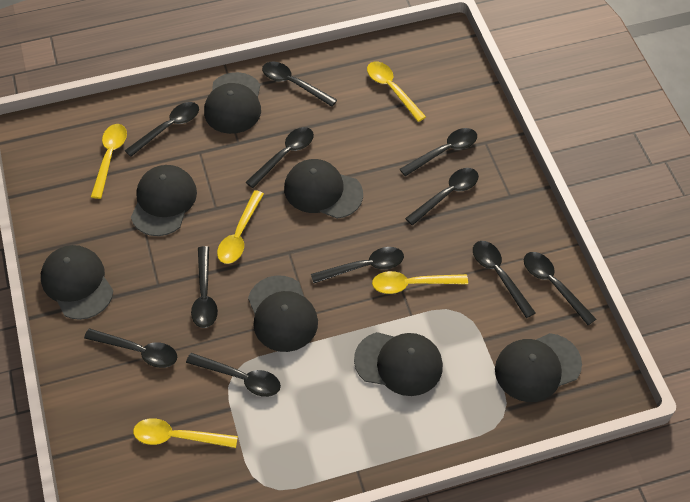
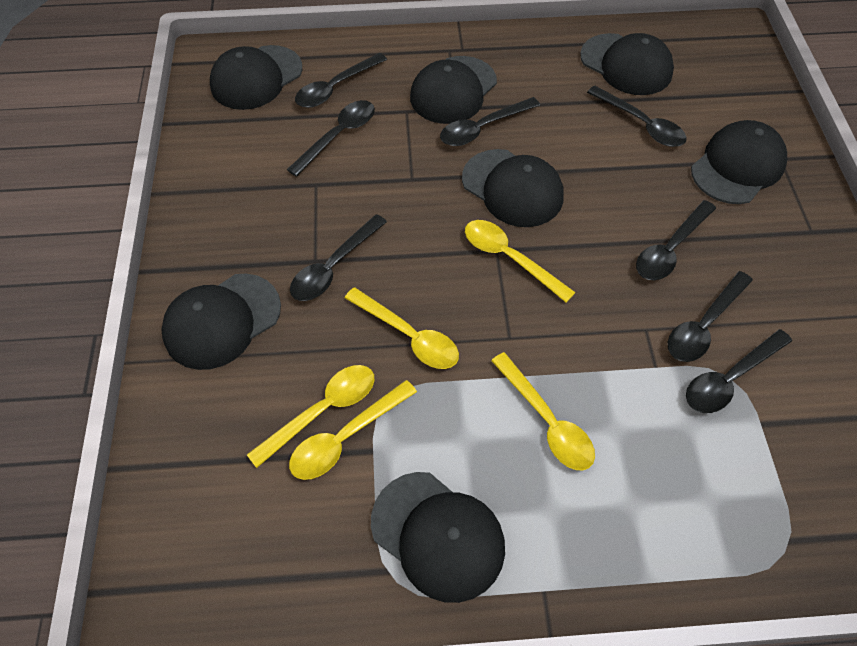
black spoon: [84,328,177,368] [125,102,199,157] [186,353,281,397] [191,246,218,328] [246,127,314,188] [262,62,337,107] [311,247,404,283] [400,128,477,176] [405,168,479,225] [473,241,536,318] [524,252,596,325] = 11 -> [287,100,375,177] [290,214,387,301] [295,53,387,108] [440,97,540,146] [587,86,686,147] [636,200,716,280] [668,271,753,362] [686,329,792,413] = 8

